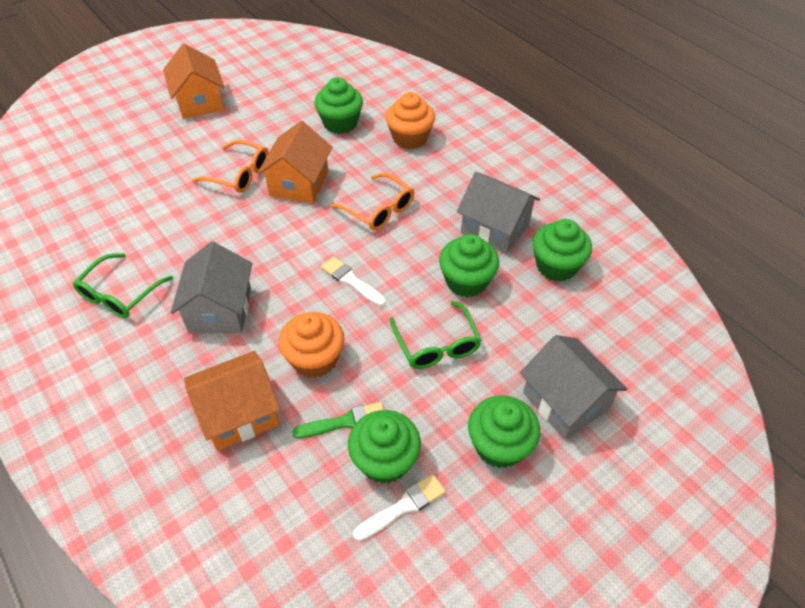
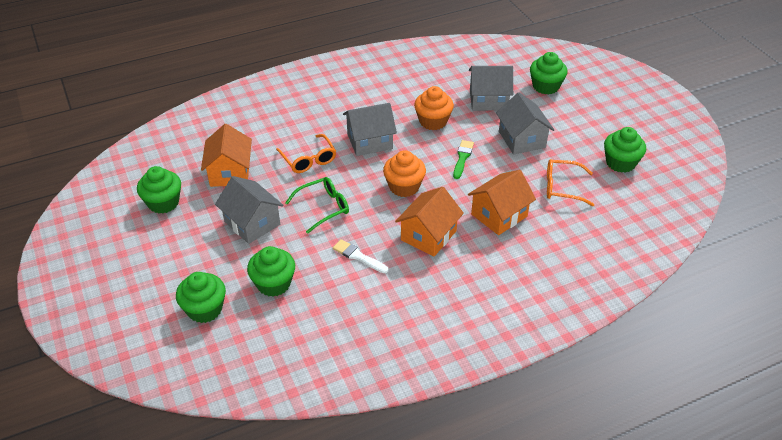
green glasses: [73,253,173,318] [390,301,482,369] = 2 -> [285,177,349,234] = 1
grey house: [171,242,252,333] [457,172,540,254] [520,335,627,439] = 3 -> [215,176,284,244] [343,103,397,156] [469,66,513,111] [496,93,554,155] = 4
white brush: [321,257,386,306] [353,474,446,541] = 2 -> [333,239,388,273] = 1

